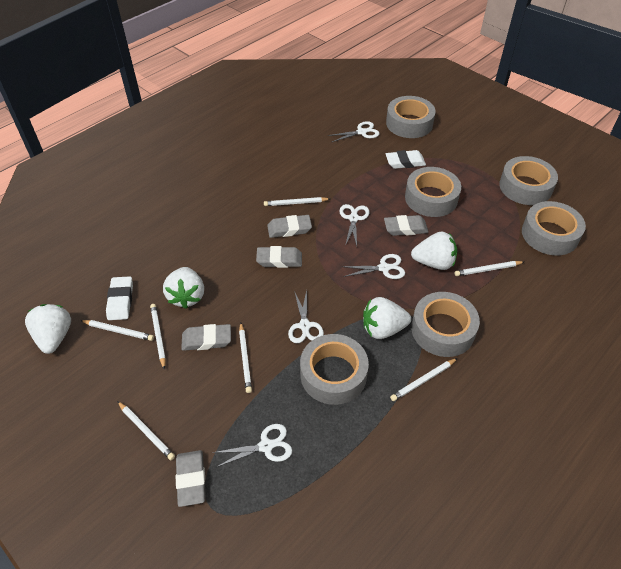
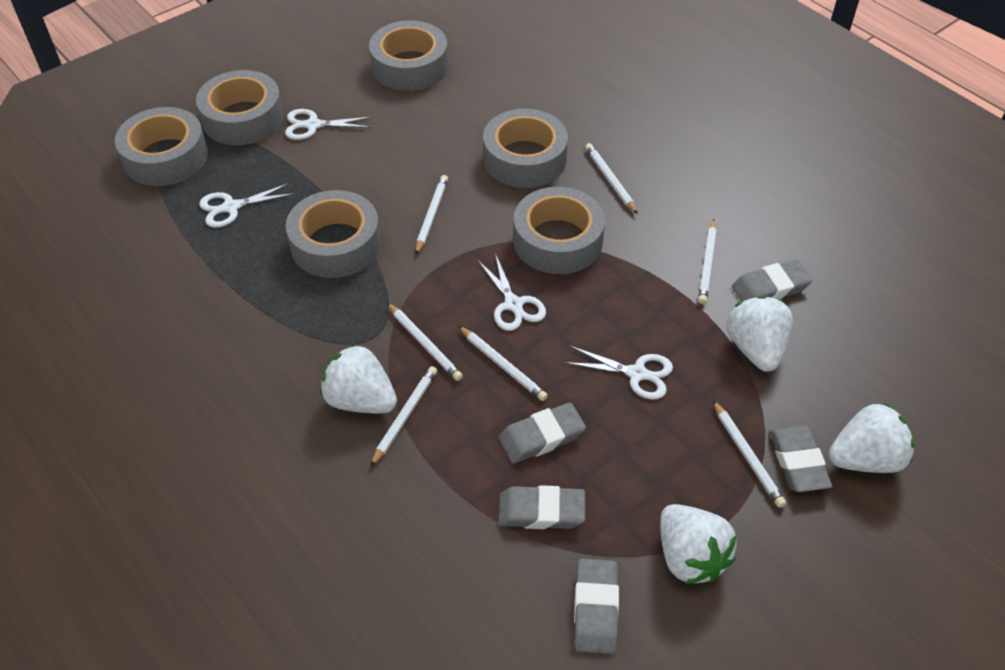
white eraser: [106,276,133,320] [386,150,426,169] = 2 -> none = 0
white scissors: [212,424,292,467] [288,290,324,343] [328,121,379,142] [339,204,369,246] [341,254,405,279] = 5 -> [199,183,295,228] [285,109,373,140] [478,253,546,331] [564,346,673,399] = 4

